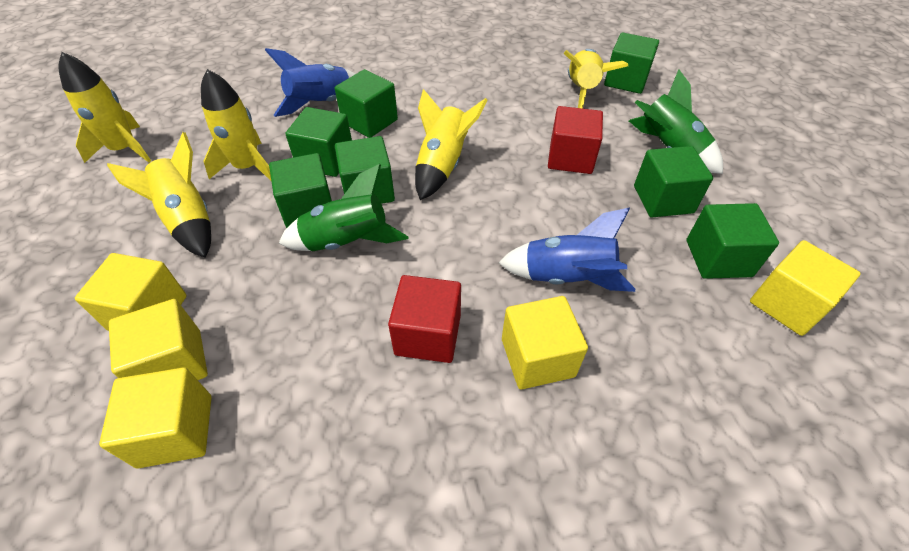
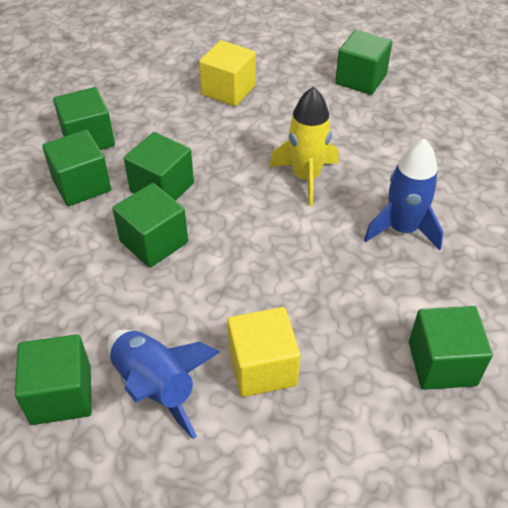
green rocket: [279,164,408,251] [629,69,723,174] = 2 -> none = 0
red cube: [388,275,461,363] [548,106,603,174] = 2 -> none = 0
yellow cube: [75,253,187,331] [99,367,212,468] [109,299,208,380] [502,296,588,390] [750,240,861,336] = 5 -> [199,40,256,106] [227,307,300,397] = 2
yellow rocket: [58,52,151,163] [107,132,211,258] [201,69,271,180] [415,89,488,200] [563,49,628,109] = 5 -> [270,87,339,206] = 1

